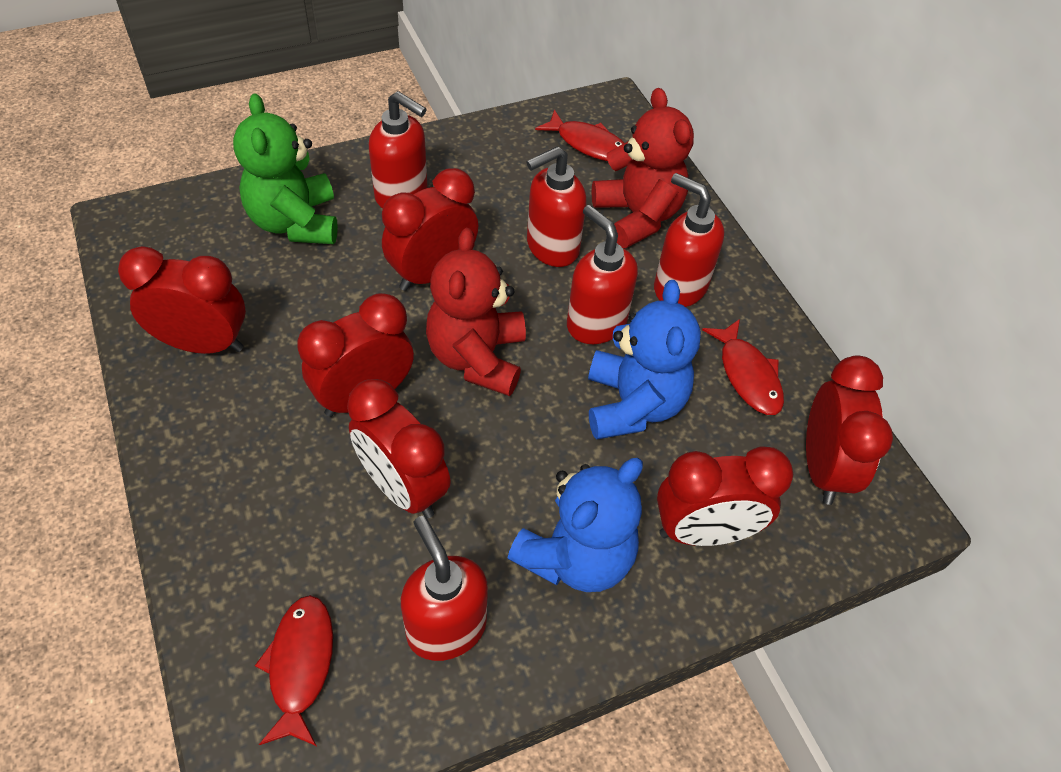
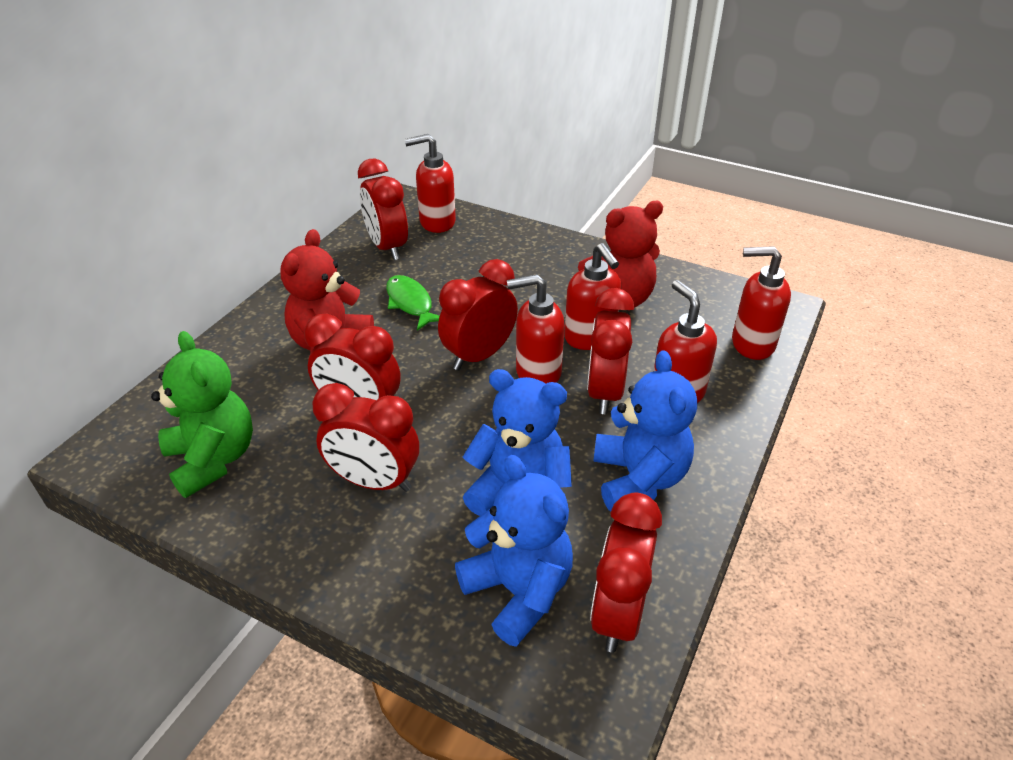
blue teddy bear: [508,458,643,592] [588,280,701,440] = 2 -> [455,455,573,647] [463,369,572,516] [593,350,697,511] = 3
green fish: none = 0 -> [386,275,440,331] = 1
red fish: [255,595,333,746] [535,109,624,161] [702,319,784,415] = 3 -> none = 0

